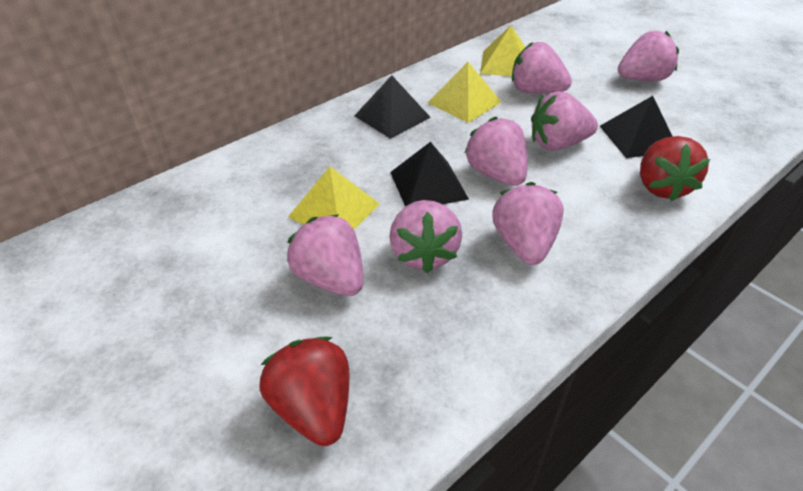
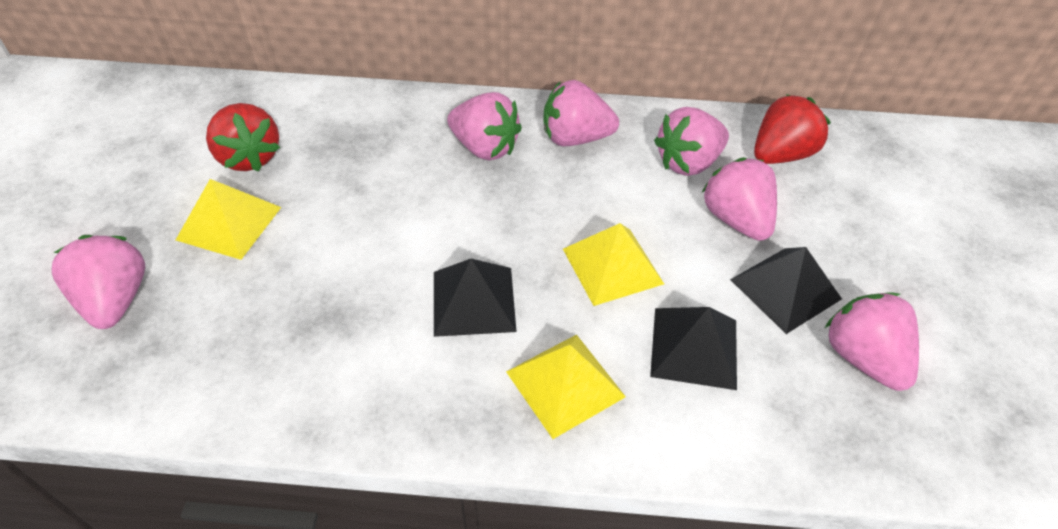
pink strawberry: [287,214,364,296] [389,200,462,273] [465,117,527,186] [492,182,564,265] [512,42,572,94] [531,91,598,151] [618,31,679,81] = 7 -> [52,235,145,329] [447,92,522,160] [543,80,619,146] [654,107,729,176] [702,157,777,241] [825,292,919,391] = 6

